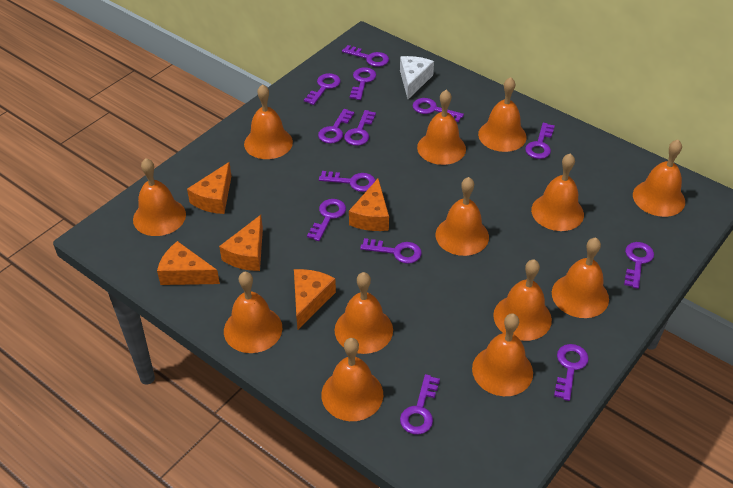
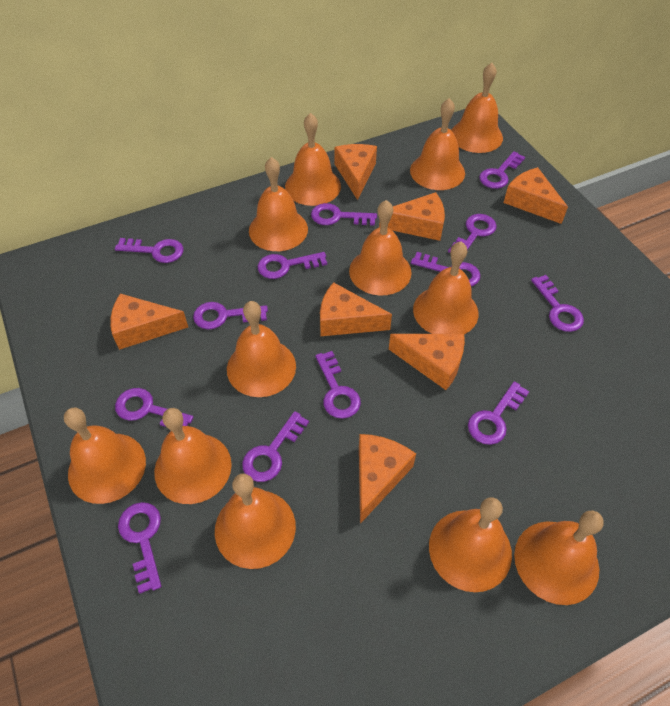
orange bell: [133,158,186,236] [224,272,282,353] [244,84,293,159] [321,338,383,421] [335,272,393,354] [417,90,466,165] [435,177,489,256] [472,313,533,396] [478,77,527,152] [493,259,552,341] [531,153,584,231] [552,238,609,318] [633,140,685,217] = 13 -> [64,407,146,504] [154,408,232,504] [215,474,296,569] [227,301,296,397] [249,157,308,251] [285,113,341,206] [349,200,412,296] [410,98,465,190] [413,242,478,334] [429,497,512,592] [451,63,503,153] [514,511,604,605] = 12
orange cheese: [157,241,220,285] [187,162,231,214] [219,215,263,271] [294,269,336,330] [349,179,389,231] = 5 -> [110,293,188,350] [320,282,392,336] [335,144,377,200] [359,434,416,524] [379,192,445,241] [389,334,465,390] [503,167,568,224] = 7
white cheese: [400,56,434,99] = 1 -> none = 0

